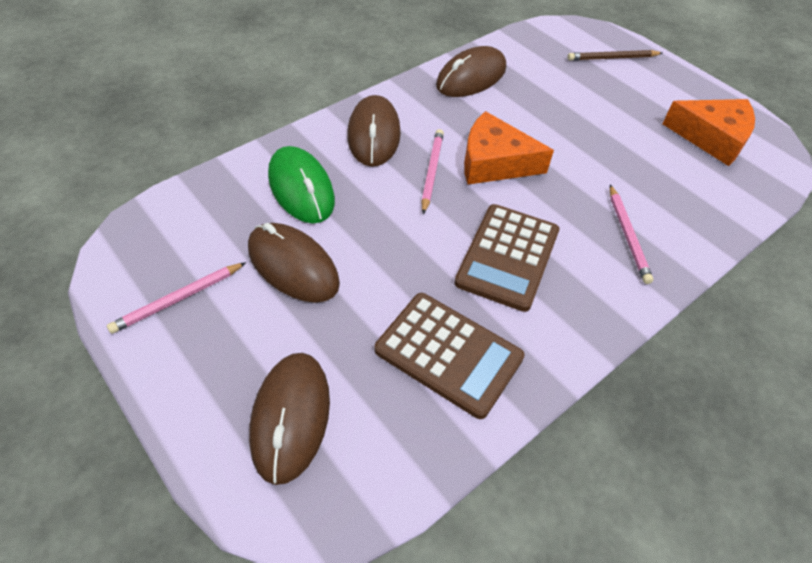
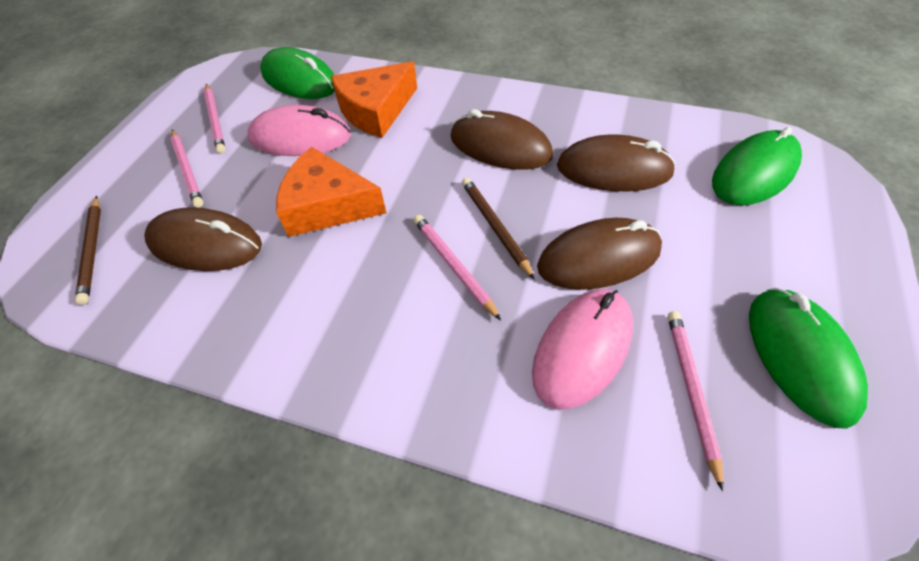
brown calculator: [375,293,525,419] [454,204,559,312] = 2 -> none = 0
brown pencil: [568,50,663,61] = 1 -> [75,196,101,305] [462,177,535,280] = 2
green mouse: [268,146,335,223] = 1 -> [260,47,335,99] [712,127,802,205] [749,288,868,429] = 3
pink mouse: none = 0 -> [247,105,351,156] [532,289,633,409] = 2
pink pencil: [107,262,246,334] [421,129,444,214] [610,185,653,284] = 3 -> [170,129,204,208] [204,83,225,154] [414,215,501,320] [668,311,723,491] = 4

